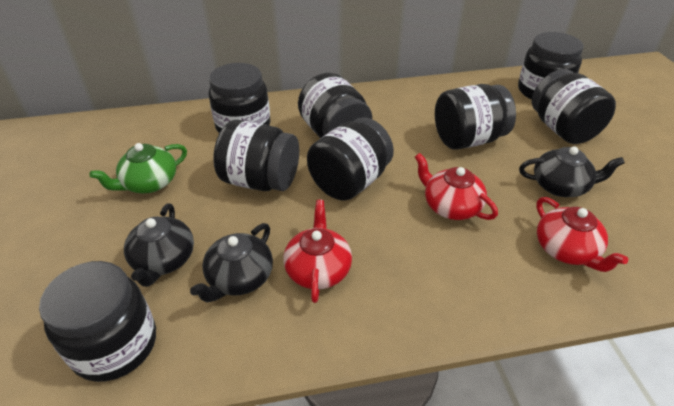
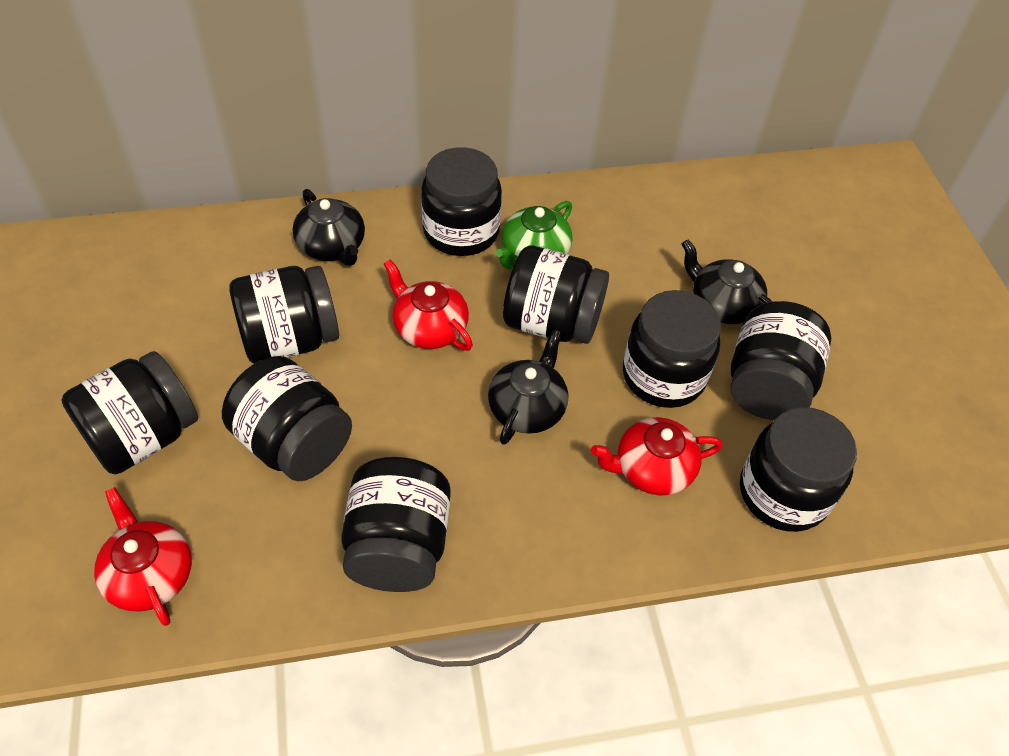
black jar: [39,261,156,382] [209,63,270,133] [213,120,299,191] [298,73,372,138] [307,117,394,201] [435,84,516,150] [518,32,583,100] [532,69,616,144] = 8 -> [61,351,198,474] [222,356,352,481] [229,266,339,364] [341,457,451,592] [421,147,502,256] [503,246,609,344] [623,290,721,408] [730,301,831,420] [740,407,857,532] = 9

